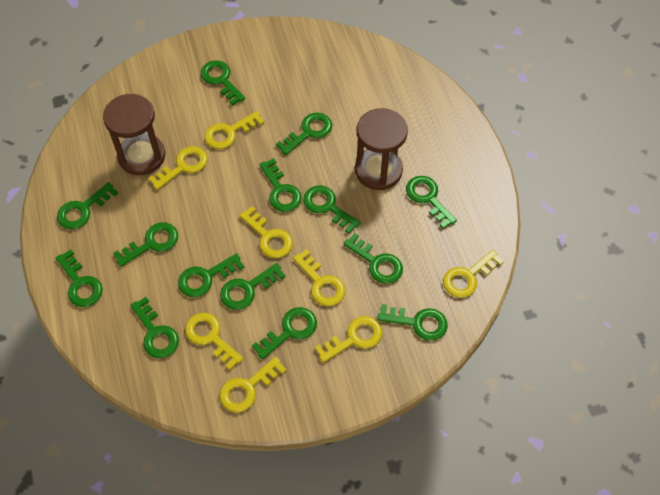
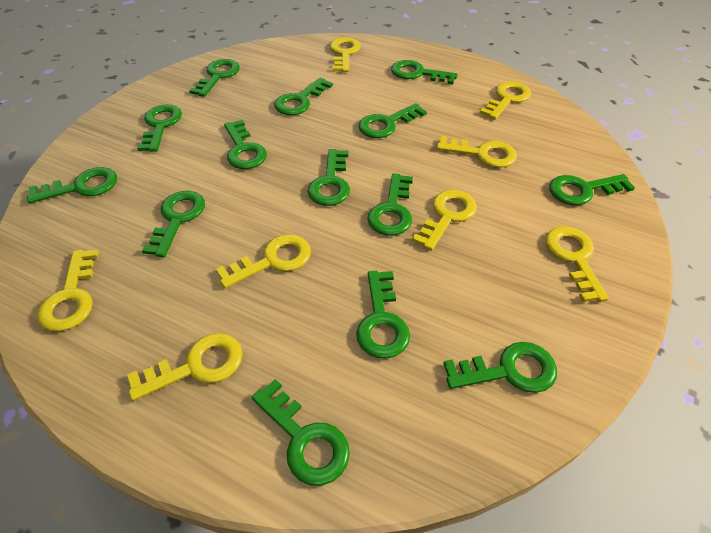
brown hourglass: [103,94,165,175] [355,108,408,190] = 2 -> none = 0

